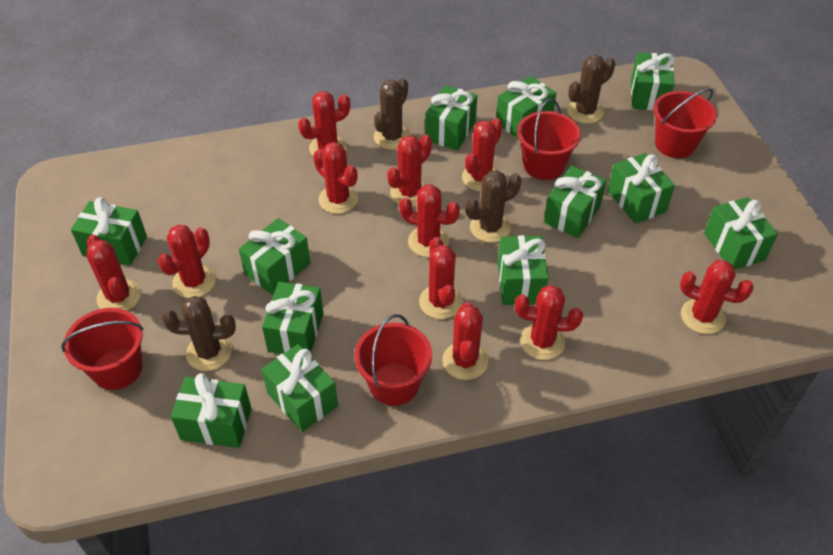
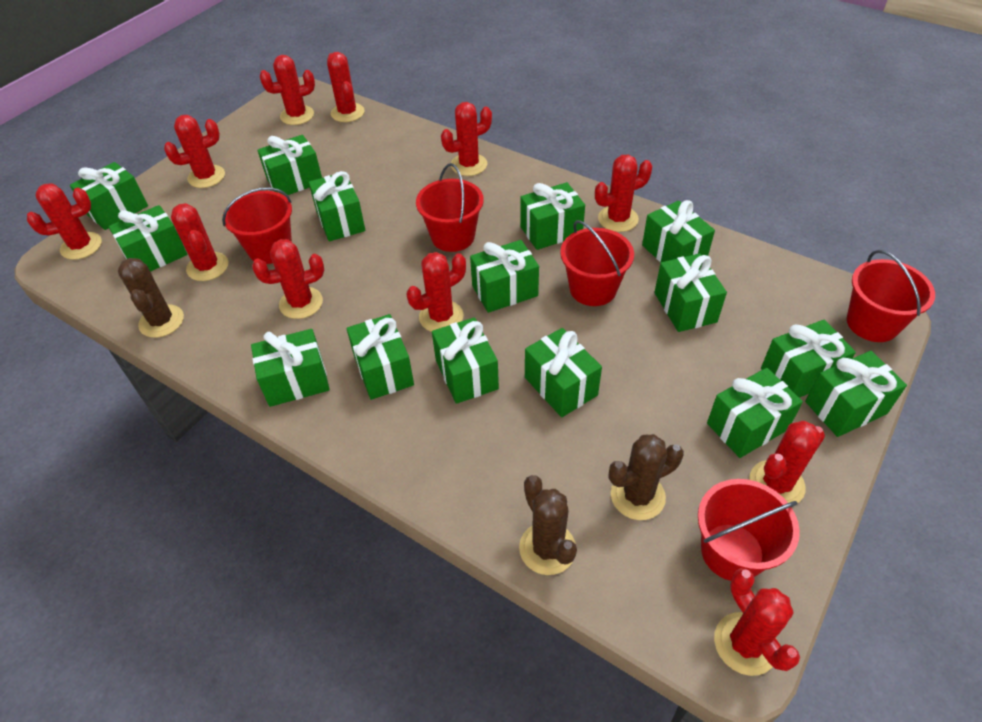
brown cactus: [162,296,236,371] [374,78,411,150] [466,170,521,243] [567,55,615,124] = 4 -> [118,258,184,338] [519,475,577,575] [609,434,684,520] = 3
green gift: [71,197,147,265] [171,373,252,448] [239,218,311,295] [261,344,338,432] [262,282,323,354] [425,85,477,150] [496,76,556,140] [498,235,548,305] [544,166,606,238] [607,153,675,224] [631,53,675,110] [704,197,778,270] = 12 -> [70,162,148,230] [108,205,188,272] [251,329,330,407] [258,135,322,195] [309,171,365,241] [347,314,414,400] [432,317,499,404] [470,240,539,313] [520,182,585,250] [525,328,602,417] [642,200,715,262] [654,253,727,332] [707,368,803,458] [761,320,856,398] [805,351,907,437] = 15
red bucket: [61,308,144,390] [354,314,432,406] [517,99,581,180] [653,89,717,158] = 4 -> [222,187,292,264] [416,163,484,252] [560,220,634,306] [698,479,800,581] [847,250,935,342] = 5

